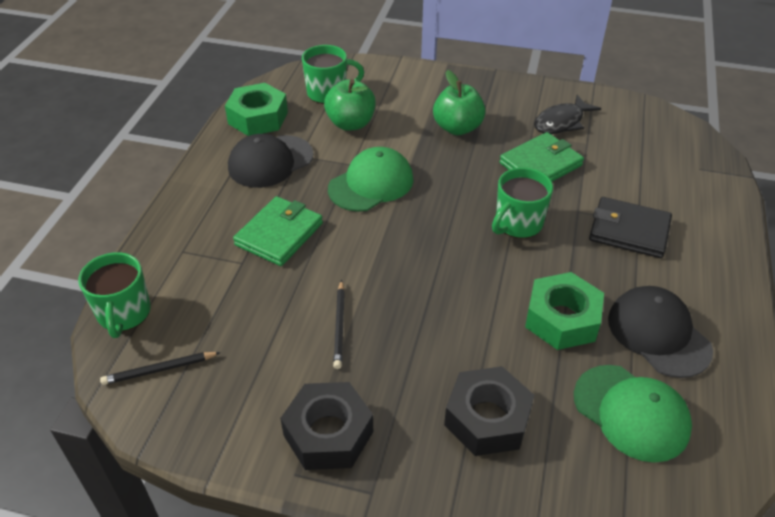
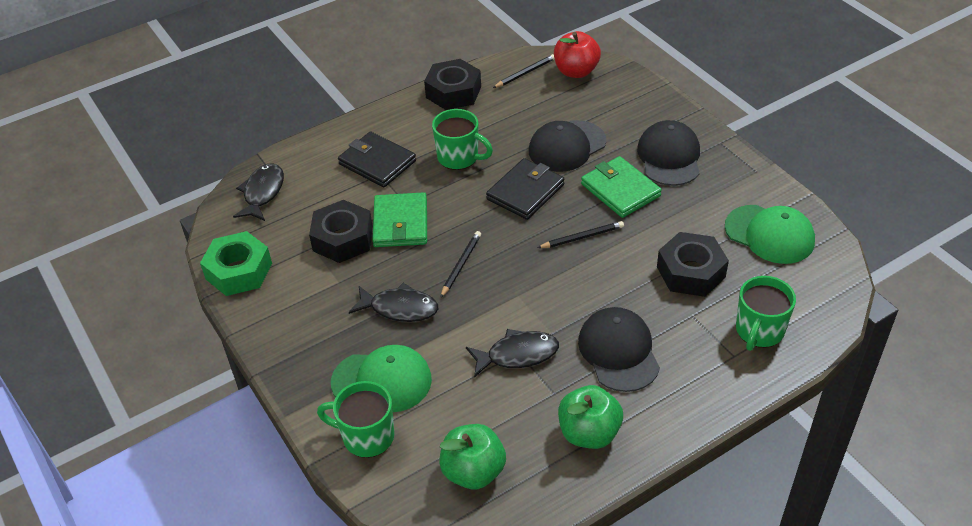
black cap: [228,134,314,188] [608,286,713,378] = 2 -> [529,120,606,172] [578,307,660,392] [637,120,700,186] = 3
black fish: [534,95,601,134] = 1 -> [233,163,284,221] [349,283,438,322] [466,329,559,378] = 3
black nut: [280,382,373,470] [444,366,534,456] = 2 -> [309,200,373,263] [424,59,481,110] [657,232,729,297] = 3
black pencil: [100,352,221,385] [333,280,345,369] = 2 -> [440,231,481,298] [493,54,554,88] [537,221,624,248] = 3
black wallet: [589,197,672,258] = 1 -> [338,132,416,188] [486,158,564,220] = 2
green nut: [225,83,288,136] [525,272,604,350] = 2 -> [200,231,272,296] = 1
red apple: none = 0 -> [554,31,601,78] = 1

